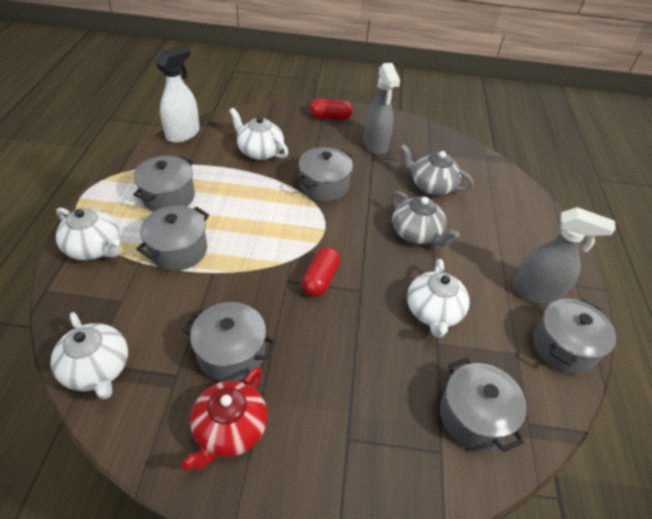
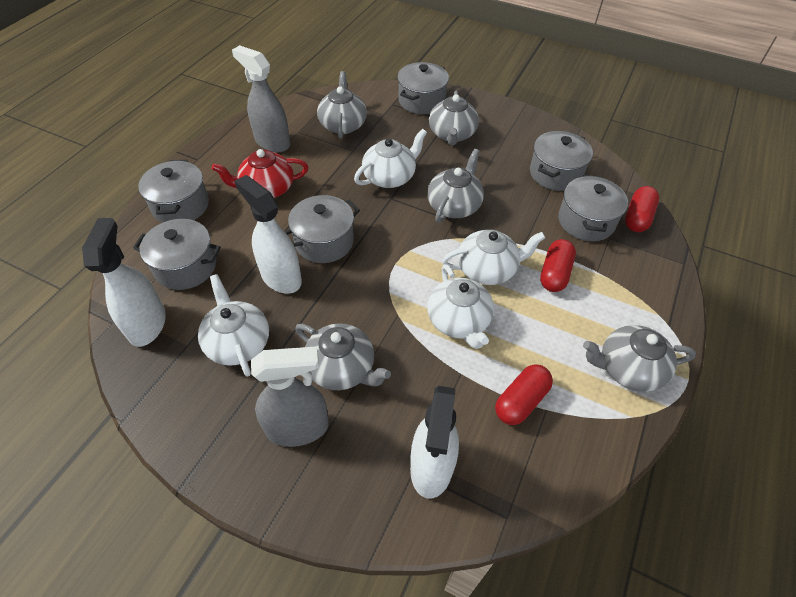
grey teapot: [391,191,460,247] [400,144,474,195] = 2 -> [295,323,391,390] [317,71,367,139] [427,149,484,223] [429,91,479,146] [583,325,696,392] = 5
red capsule: [302,247,340,297] [310,99,353,120] = 2 -> [495,364,553,425] [540,239,576,292] [625,186,659,232] = 3
white spray bottle: [155,46,200,143] = 1 -> [82,218,166,347] [235,175,302,294] [410,386,459,499] = 3

